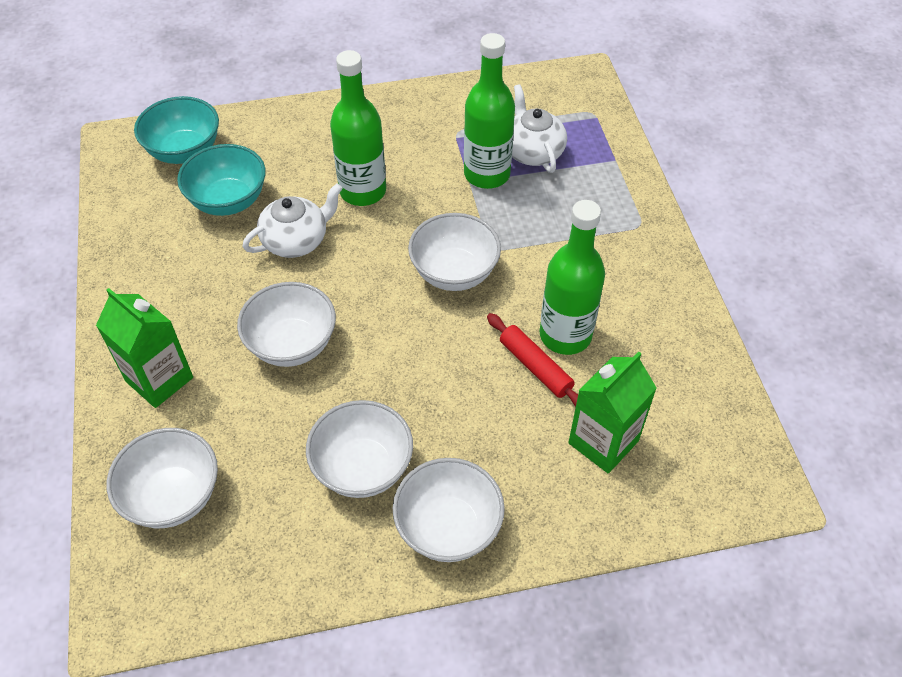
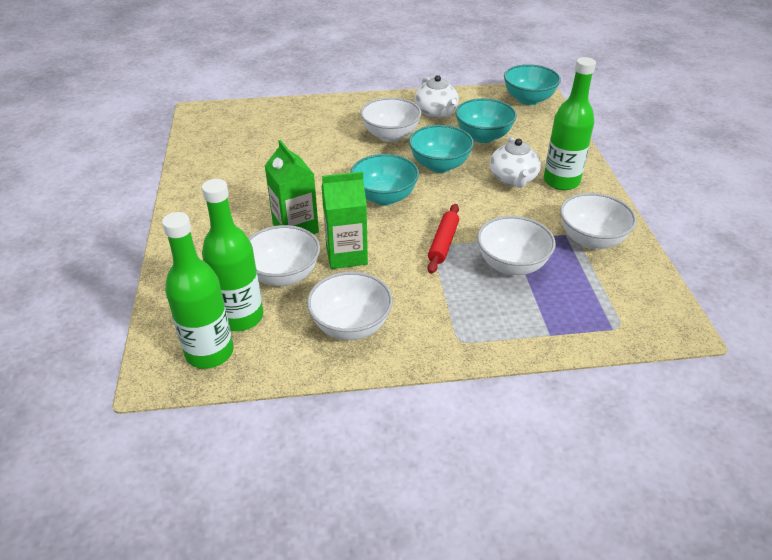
turquoise bowl: [134,96,219,164] [177,144,265,216] = 2 -> [350,154,419,206] [409,125,474,173] [455,98,517,143] [504,64,561,105] = 4

